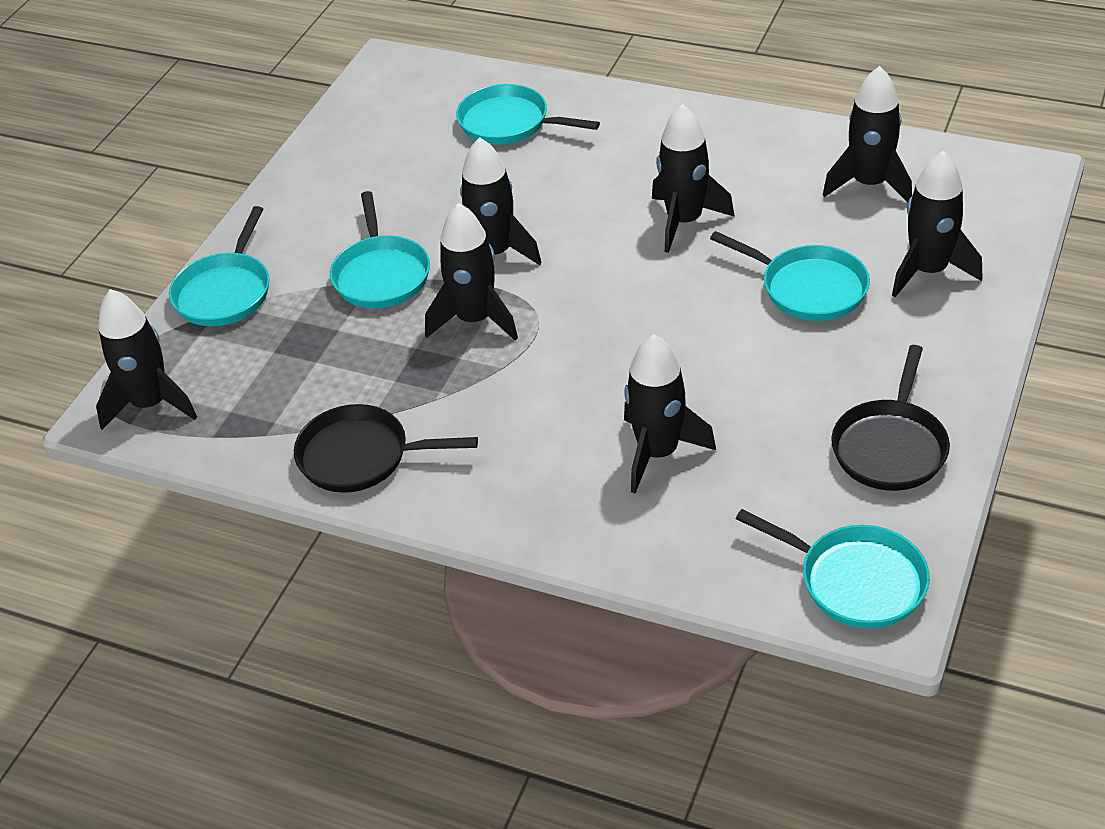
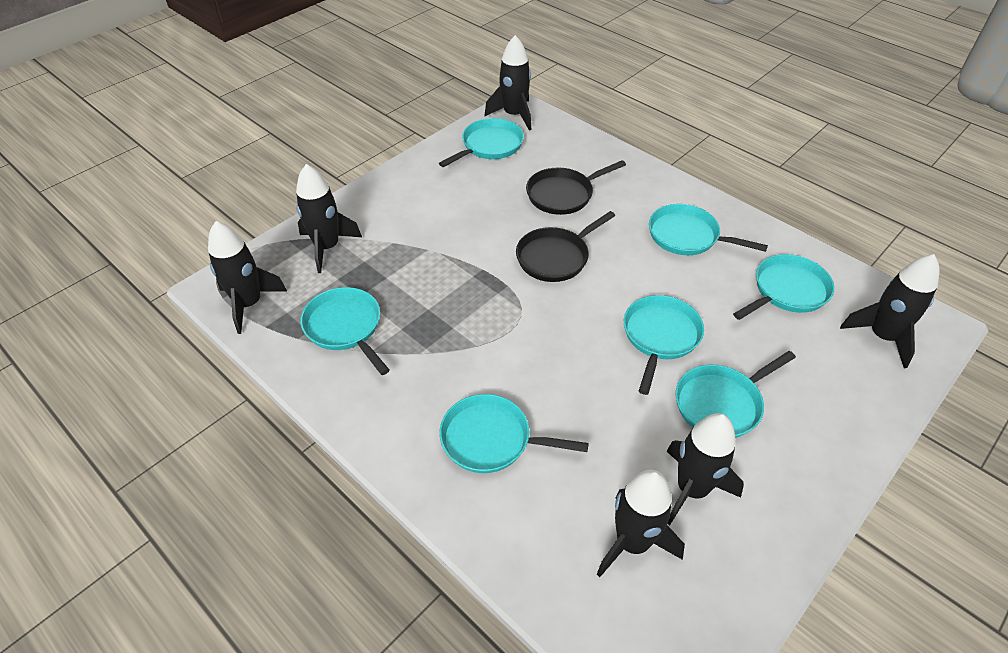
black rocket: [96,289,197,430] [425,203,518,341] [460,137,542,265] [624,334,716,493] [652,104,735,253] [823,66,912,202] [892,151,982,297] = 7 -> [208,221,287,334] [296,164,362,273] [484,35,531,131] [597,470,685,577] [667,413,744,525] [840,254,940,368] = 6
turquoise pan: [169,206,270,326] [330,191,430,308] [456,84,600,145] [710,231,870,321] [736,509,930,628] = 5 -> [301,287,390,375] [439,118,524,167] [439,394,589,473] [624,295,704,395] [649,204,768,255] [676,351,796,438] [733,254,834,320] = 7

